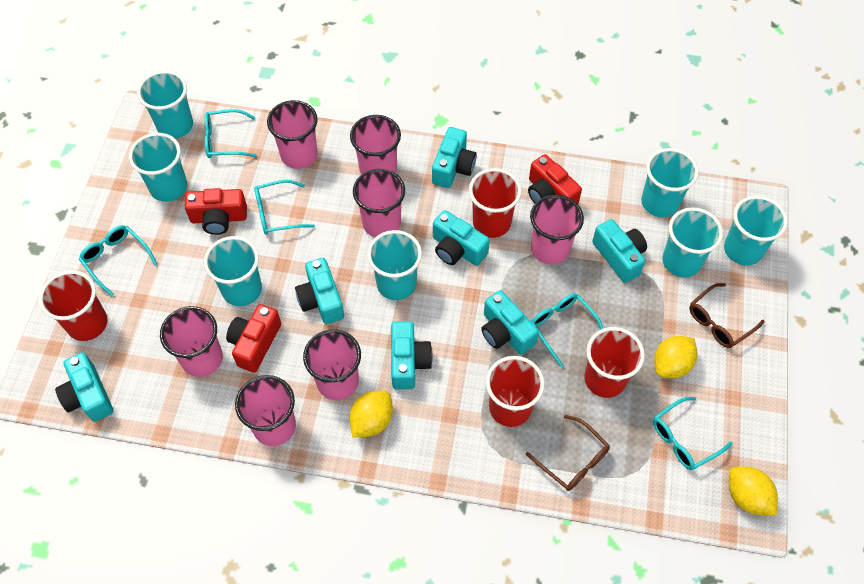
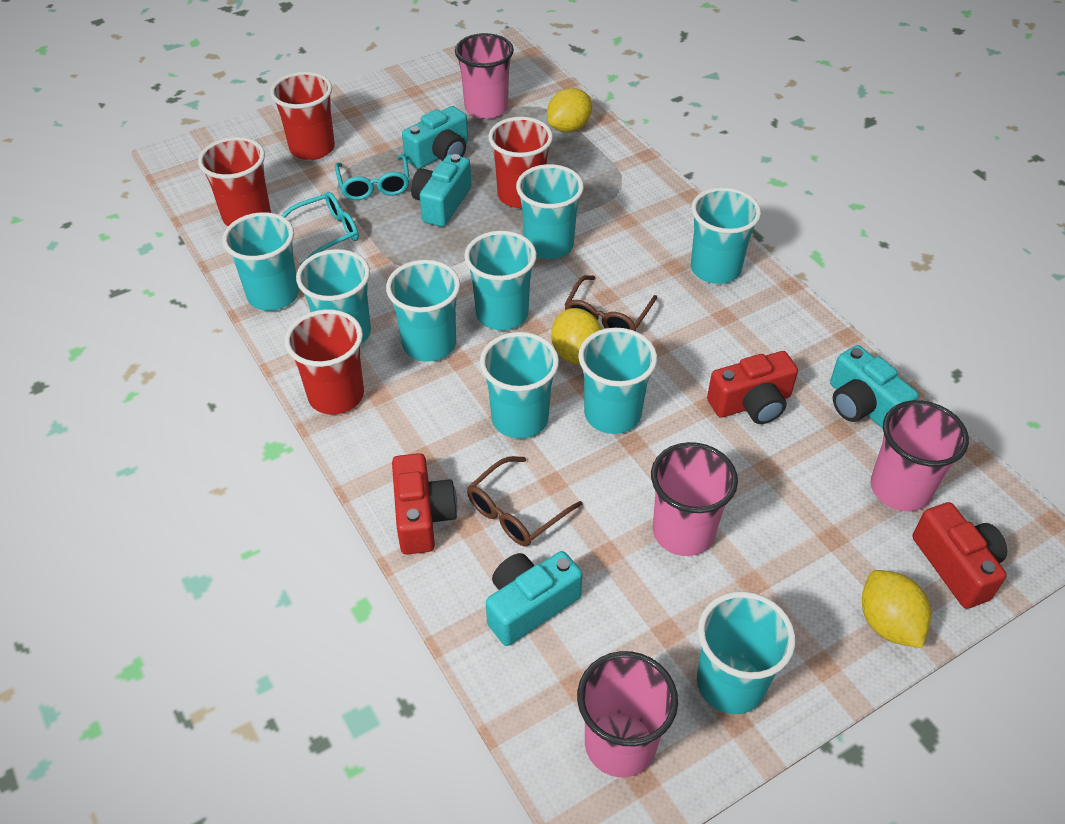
pink cup: [160,306,223,377] [235,375,296,446] [267,100,318,169] [303,329,361,400] [350,115,401,175] [353,169,405,237] [530,195,584,264] = 7 -> [455,33,514,119] [577,651,678,777] [651,442,738,556] [870,400,969,511] = 4
turquoise camera: [55,352,113,422] [295,258,344,324] [391,321,433,390] [432,127,477,188] [433,210,490,266] [481,290,539,355] [592,219,647,283] = 7 -> [402,106,468,169] [411,154,471,227] [486,551,583,646] [830,345,919,429] = 4
turquoise cup: [129,133,187,202] [137,71,193,139] [204,236,262,306] [367,230,422,300] [641,148,699,217] [662,207,723,277] [724,196,788,266] = 7 -> [222,212,299,311] [296,249,371,344] [386,260,460,362] [464,231,537,330] [480,332,559,439] [516,164,584,259] [578,328,657,434] [691,187,761,284] [697,591,795,714] = 9
turquoise glasses: [79,225,157,296] [204,109,257,158] [254,180,315,235] [531,293,603,367] [653,397,732,470] = 5 -> [282,192,359,265] [335,154,410,200] = 2

